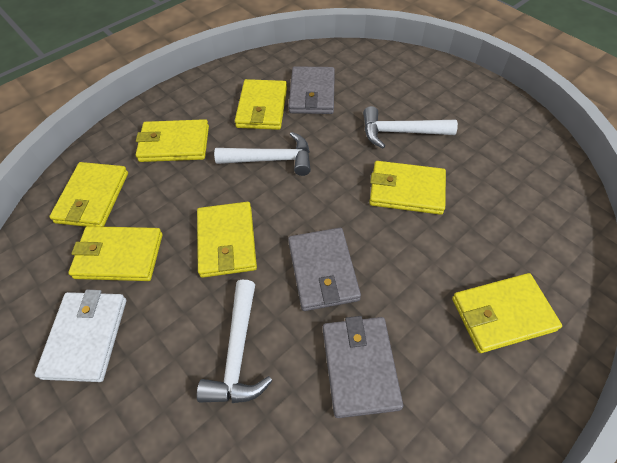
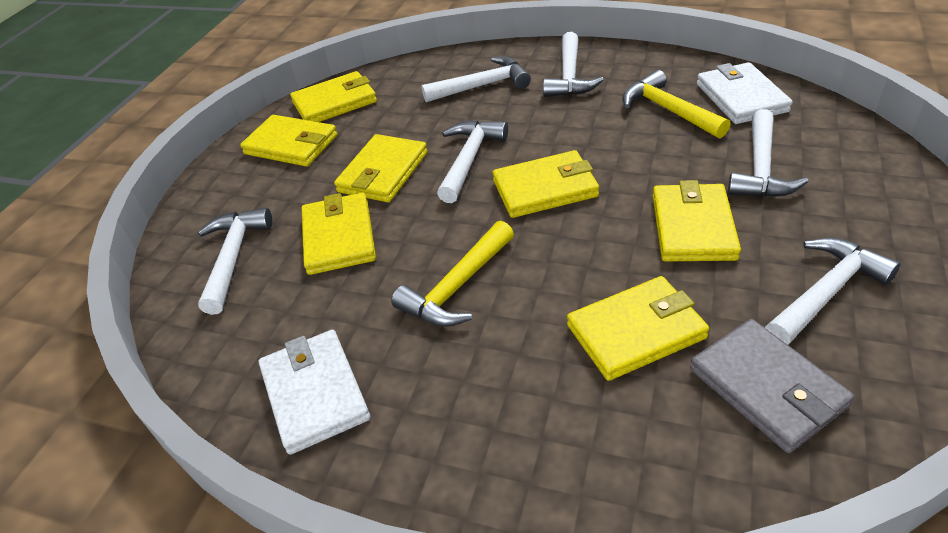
grey wallet: [288,228,361,311] [289,66,335,114] [323,316,403,418] = 3 -> [690,319,854,453] = 1
white hammer: [197,280,273,403] [214,132,311,176] [363,106,458,148] = 3 -> [198,208,272,315] [421,57,531,102] [437,120,508,203] [543,32,604,97] [728,109,809,197] [765,238,900,345] = 6
white wallet: [35,290,126,382] = 1 -> [259,330,370,455] [697,62,793,124] = 2
yellow hammer: none = 0 -> [391,221,514,327] [622,70,731,138] = 2

